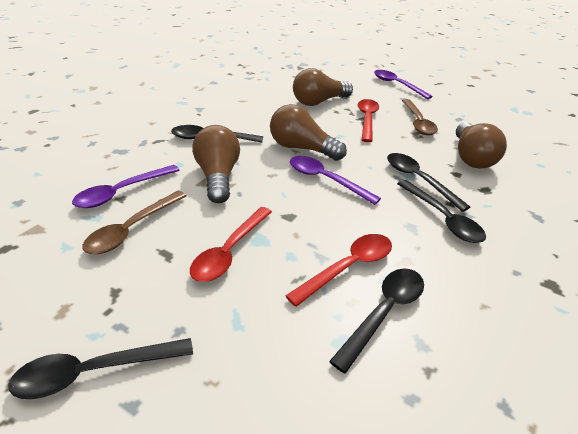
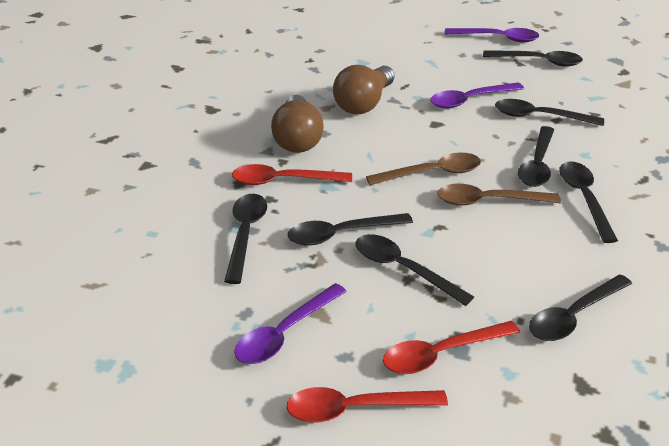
black spoon: [8,338,193,399] [171,125,263,143] [329,268,424,373] [387,153,470,212] [397,180,486,243] = 5 -> [224,194,267,284] [288,213,413,246] [356,234,474,306] [483,50,583,67] [495,99,604,126] [518,126,554,187] [529,274,632,341] [559,161,618,243] = 8
brown light bulb: [192,125,240,203] [270,104,347,161] [293,68,353,106] [456,122,507,168] = 4 -> [271,95,324,153] [333,65,394,114] = 2

